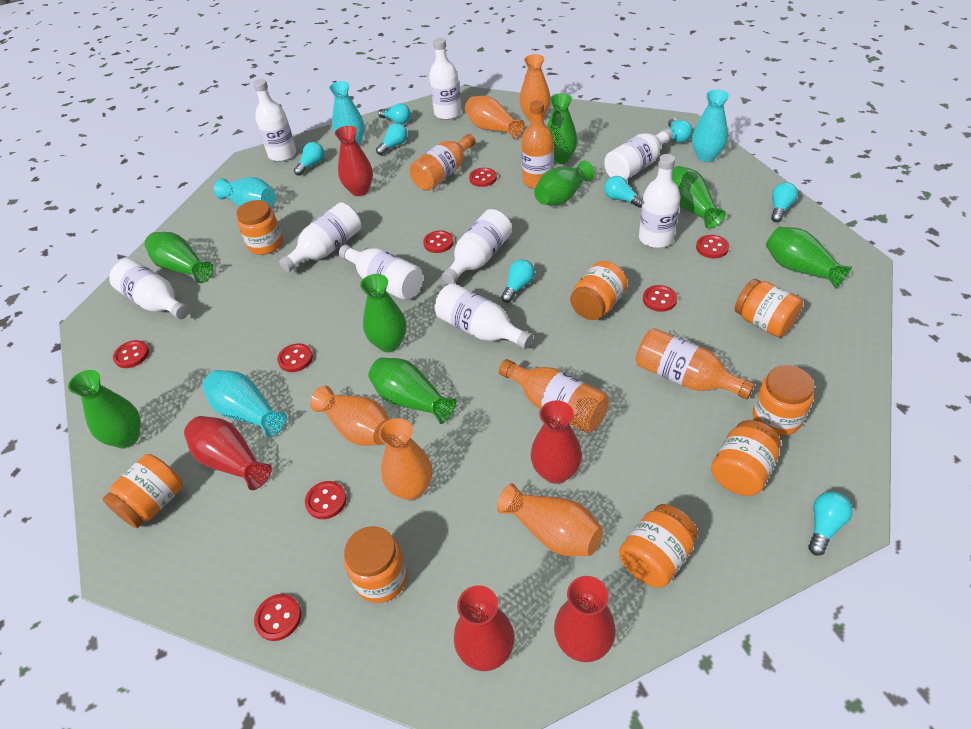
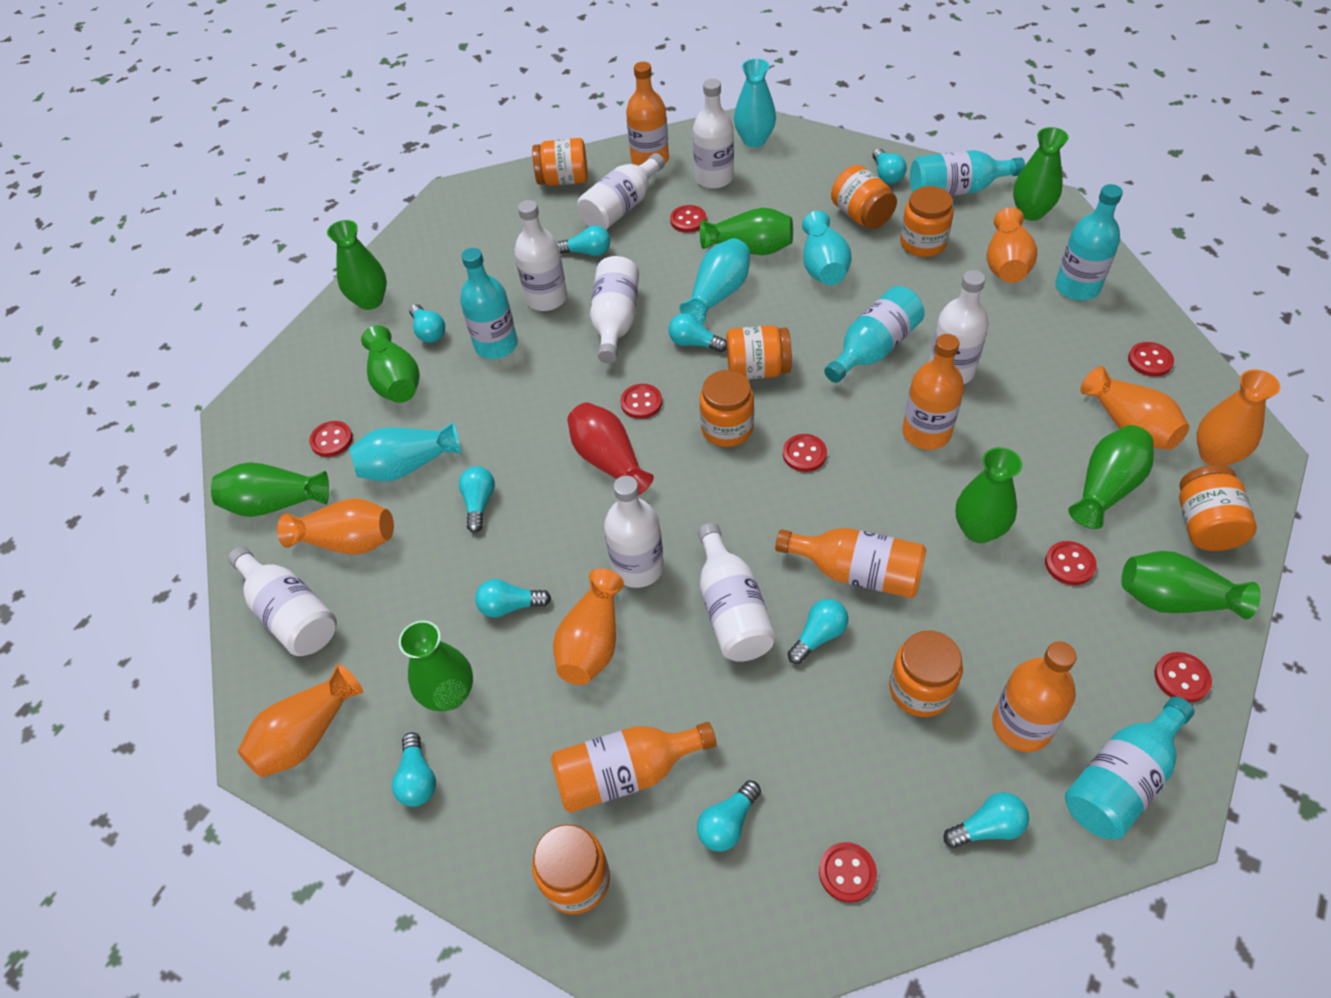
green vase: [68,370,141,448] [145,232,214,283] [360,274,406,352] [368,357,456,424] [534,161,594,206] [547,93,577,164] [672,166,726,229] [766,227,852,289] = 8 -> [211,462,329,517] [327,220,387,310] [361,325,420,403] [399,621,473,711] [700,208,793,255] [956,447,1022,543] [1013,127,1069,221] [1068,425,1154,529] [1121,551,1261,619] = 9
orange bottle: [409,134,476,191] [499,359,609,433] [521,100,554,189] [636,328,755,399] = 4 -> [550,722,717,813] [626,62,669,165] [775,528,927,598] [902,334,964,450] [992,642,1077,752] = 5
orange vase: [310,386,390,446] [379,418,432,500] [465,96,525,139] [497,483,603,556] [519,54,551,121] = 5 -> [238,664,363,777] [277,498,394,555] [553,568,624,685] [987,207,1037,283] [1081,366,1189,450] [1197,369,1280,466] = 6
red vase: [184,416,272,490] [335,126,373,196] [454,585,514,671] [531,400,582,484] [554,576,616,662] = 5 -> [567,402,654,495] = 1
turquoise bottle: none = 0 -> [460,248,518,359] [824,286,925,383] [910,150,1025,196] [1055,184,1123,301] [1065,696,1195,839] = 5
turquoise light bulb: [294,142,324,176] [376,123,408,155] [378,103,411,124] [501,259,535,303] [604,176,643,208] [668,118,692,143] [771,182,798,222] [808,491,853,556] = 8 -> [392,732,436,807] [409,304,445,343] [459,466,495,533] [475,579,551,618] [557,225,610,256] [669,313,727,353] [697,780,761,852] [787,599,848,664] [872,148,907,184] [943,792,1029,848] = 10
white bottle: [109,259,189,319] [253,79,296,162] [279,202,361,272] [339,245,423,300] [429,38,461,120] [435,283,533,349] [442,209,512,284] [604,128,673,180] [639,154,680,248] = 9 -> [228,546,337,656] [514,200,567,311] [578,153,665,230] [590,256,639,363] [604,476,664,588] [693,79,734,189] [698,523,776,662] [929,270,989,384] = 8

